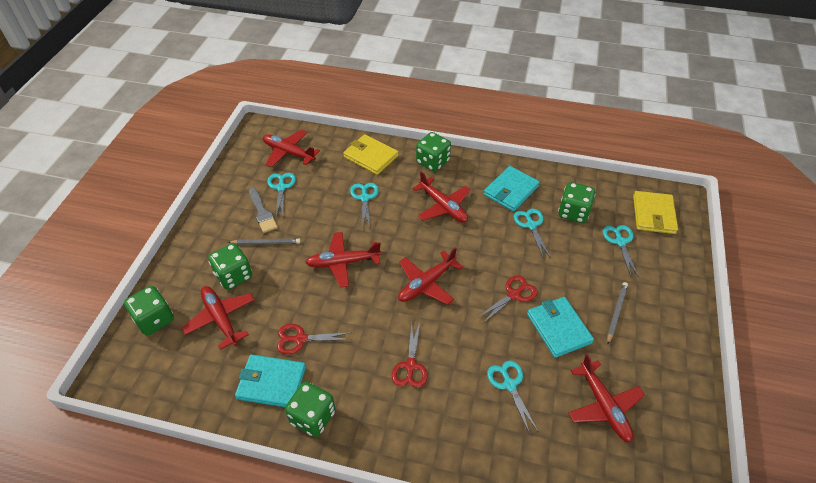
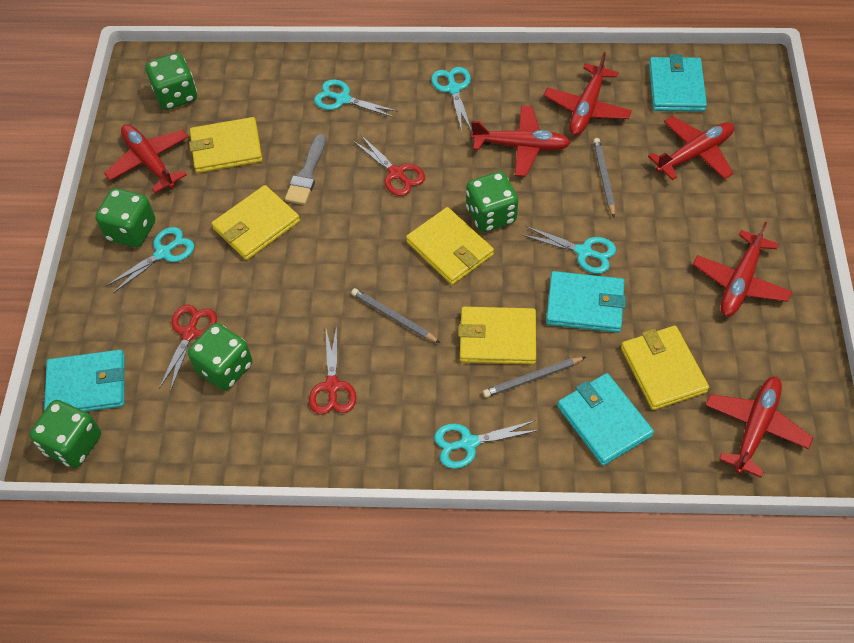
grey pencil: [228,239,301,245] [607,282,628,345] = 2 -> [351,288,440,343] [483,357,586,398] [593,138,615,217] = 3
turquoise wallet: [235,354,306,407] [484,166,540,212] [527,297,594,358] = 3 -> [44,350,125,412] [546,271,626,333] [557,373,654,466] [649,54,707,112] = 4
yellow wallet: [343,134,398,175] [633,191,678,234] = 2 -> [189,117,262,173] [212,185,300,260] [406,207,494,285] [458,307,536,364] [621,326,709,410] = 5

